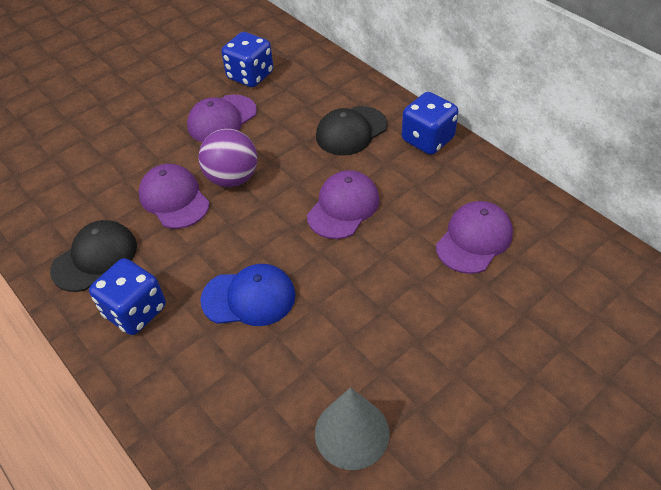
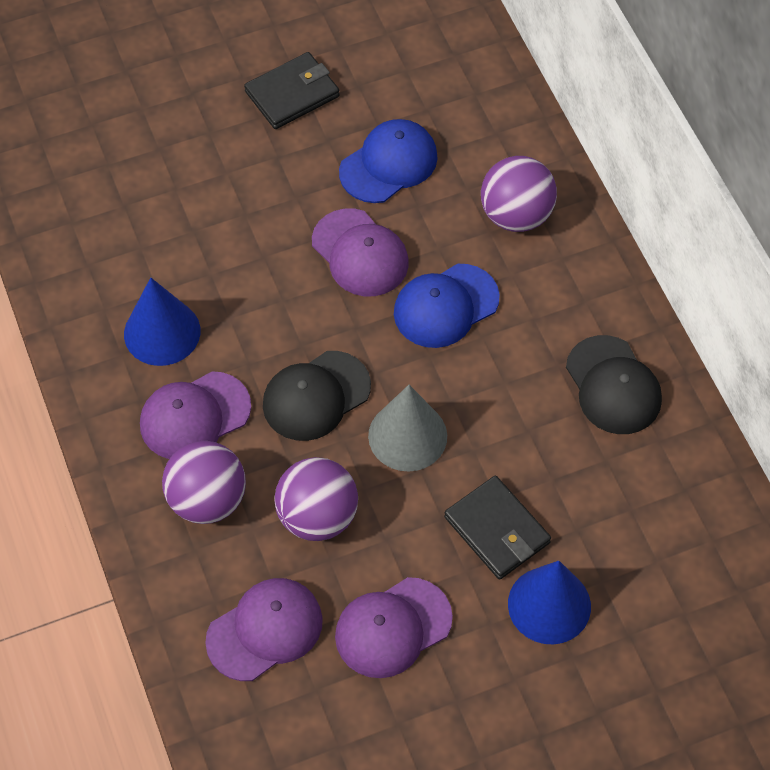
black wallet: none = 0 -> [244,52,340,129] [444,476,551,580] = 2
blue cap: [200,264,296,326] = 1 -> [339,119,438,203] [394,264,500,348] = 2
blue cone: none = 0 -> [124,278,201,366] [508,561,591,645] = 2
blue dice: [89,258,166,335] [221,32,273,87] [402,92,458,155] = 3 -> none = 0
purple ball: [199,129,257,187] = 1 -> [162,441,246,524] [274,457,358,541] [481,156,557,232] = 3

